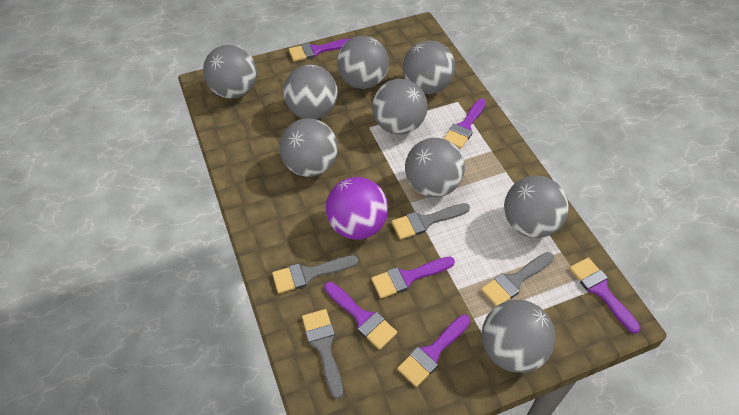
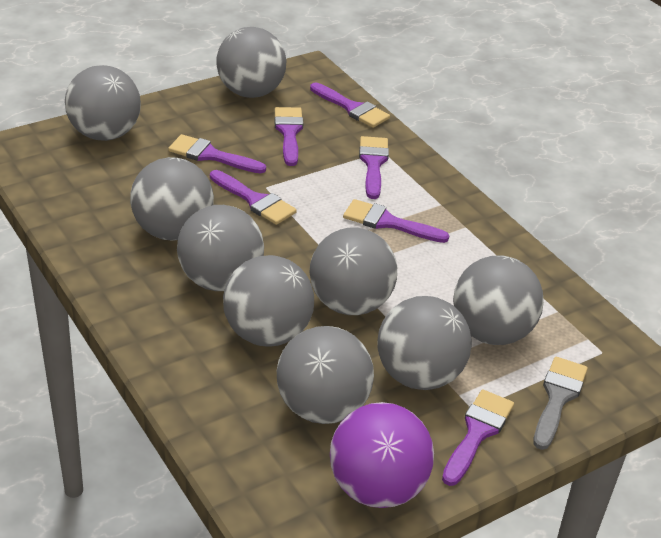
grey brush: [272,255,358,293] [302,309,343,399] [391,203,470,240] [481,252,554,306] = 4 -> [533,357,588,450] = 1
purple brush: [289,39,349,62] [324,282,397,350] [371,257,455,298] [397,315,471,387] [444,99,486,149] [569,258,641,334] = 6 -> [168,134,266,173] [210,170,297,225] [275,107,303,166] [310,83,390,128] [343,199,449,243] [359,136,389,199] [442,389,514,486] = 7

